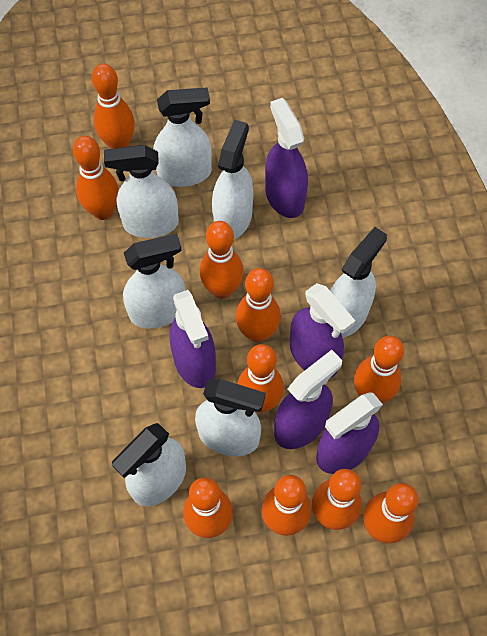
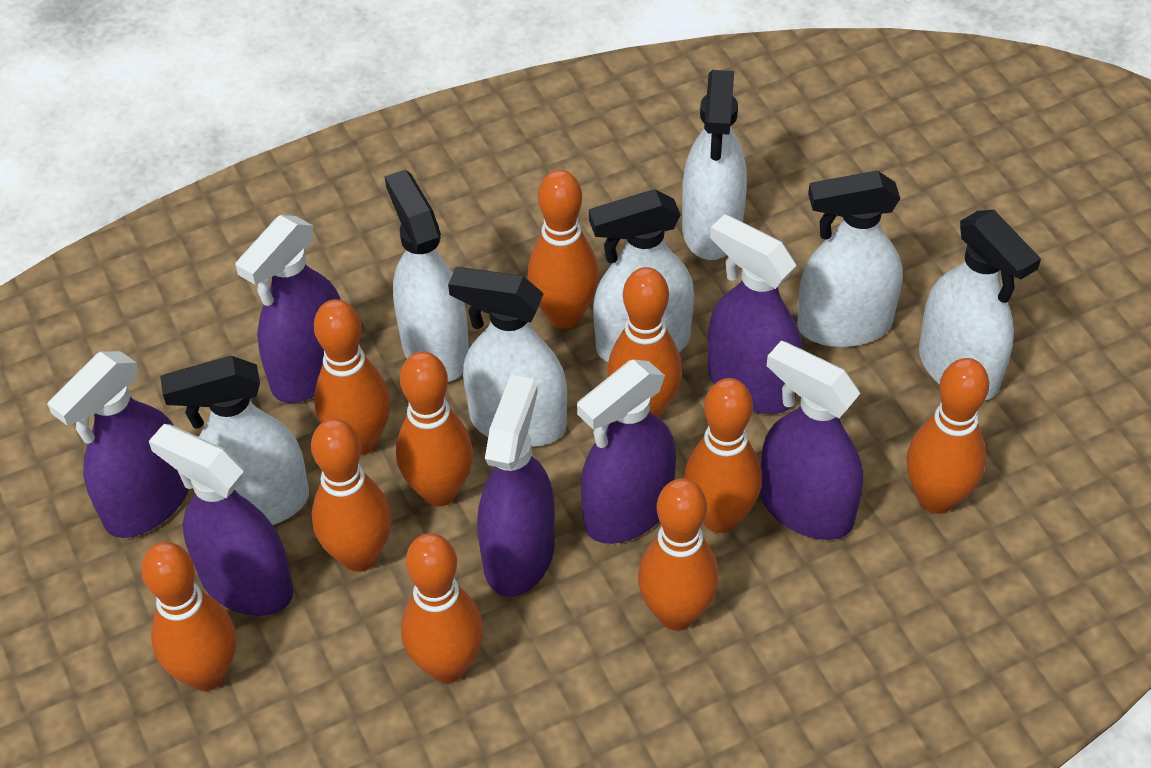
purple spray bottle: [170,290,216,388] [265,98,308,218] [274,350,342,449] [290,283,355,377] [316,393,383,474] = 5 -> [47,351,189,538] [149,424,293,616] [235,215,341,403] [477,375,555,597] [577,360,676,544] [708,214,802,414] [760,341,863,540] = 7

